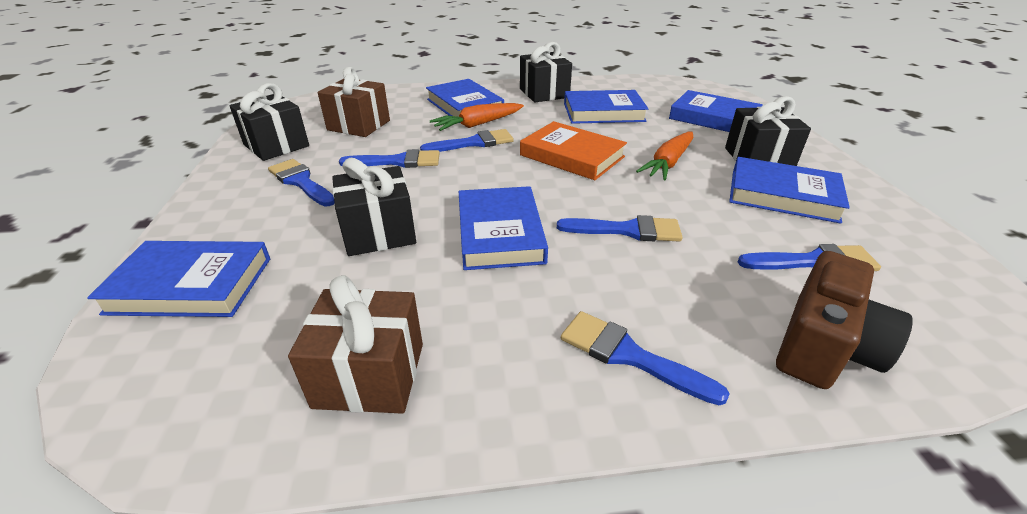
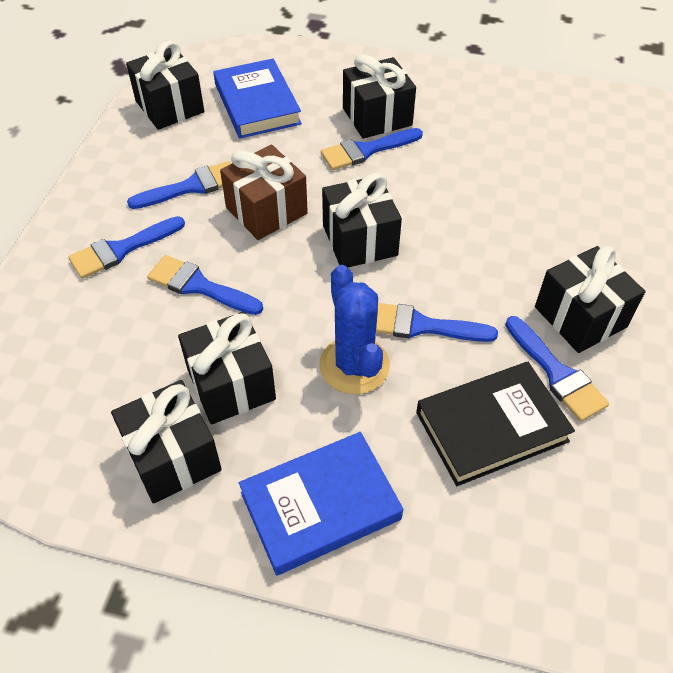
black book: none = 0 -> [416,362,575,486] = 1
black gift: [229,83,309,161] [332,158,416,256] [520,42,572,102] [725,96,811,166] = 4 -> [111,380,222,504] [126,41,204,130] [178,311,276,424] [322,173,402,268] [343,54,416,139] [535,246,645,353] = 6
blue book: [87,241,270,317] [426,79,504,117] [459,186,548,270] [564,90,649,124] [669,90,763,132] [729,157,850,224] = 6 -> [214,59,302,138] [239,432,403,575] = 2
blue cactus: none = 0 -> [319,265,390,394] = 1
brown camera: [776,251,913,389] = 1 -> none = 0
brown gift: [288,275,423,414] [318,67,390,137] = 2 -> [220,145,308,240] = 1
orange book: [520,121,627,180] = 1 -> none = 0
orange carrot: [430,103,524,131] [636,131,693,180] = 2 -> none = 0

